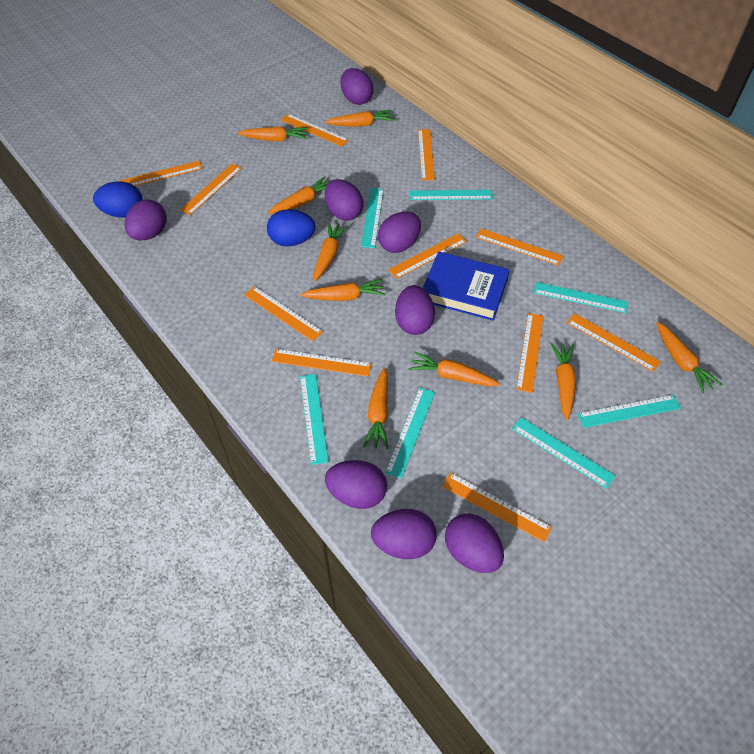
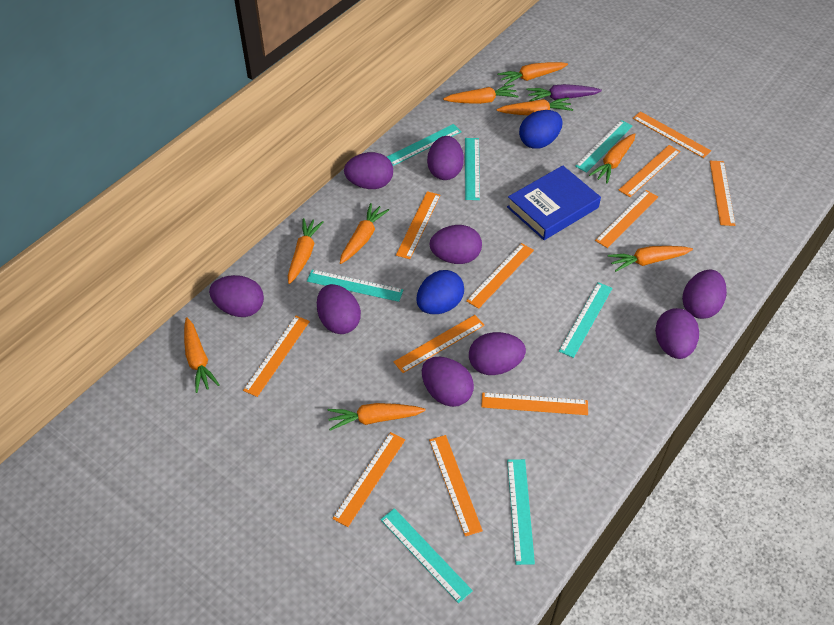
purple carrot: none = 0 -> [527,84,602,101] = 1
purple egg: [125,199,167,241] [325,179,363,221] [325,460,387,509] [340,68,373,105] [371,509,437,559] [378,212,421,253] [395,285,435,335] [445,513,504,573] = 8 -> [209,275,264,317] [317,284,361,334] [344,152,393,189] [422,357,474,407] [427,136,464,180] [430,225,482,264] [469,332,526,375] [655,308,699,359] [682,270,727,319] = 9

